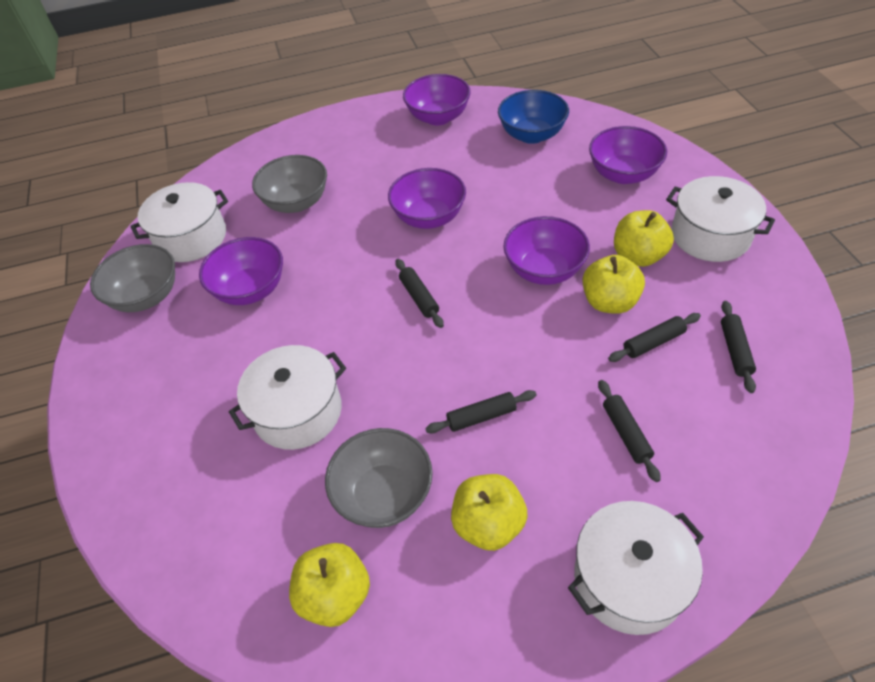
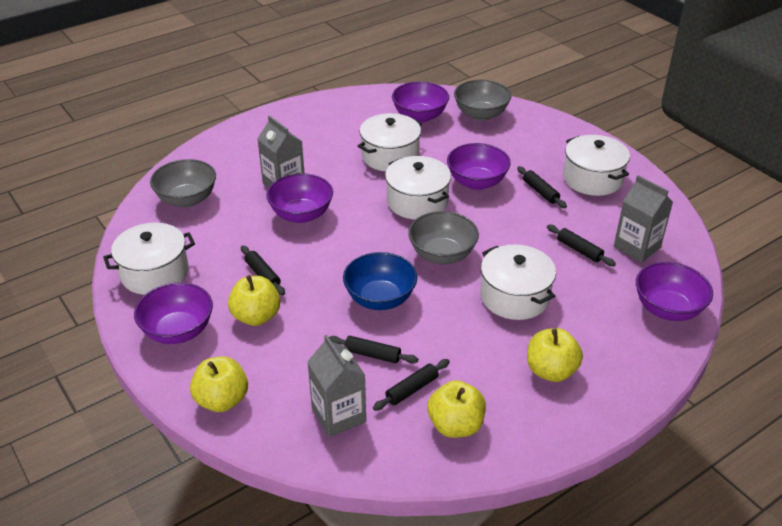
grey carton: none = 0 -> [258,115,305,188] [307,334,366,437] [614,175,673,263] = 3
white pot: [131,182,228,262] [229,345,346,450] [568,501,704,635] [666,176,775,262] = 4 -> [103,223,195,295] [358,113,422,171] [385,156,451,220] [480,244,556,320] [563,135,630,196] = 5

